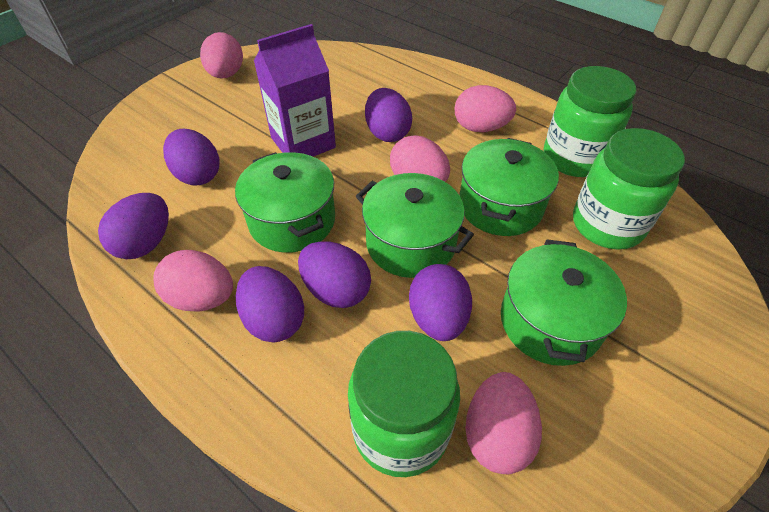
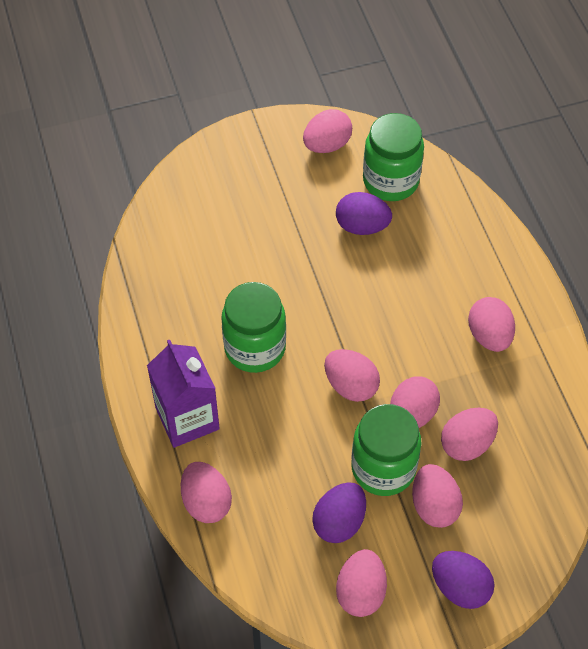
green pot: [235,152,335,253] [356,173,474,278] [460,138,559,236] [501,239,627,366] = 4 -> none = 0
pink egg: [153,250,233,312] [200,32,243,79] [390,135,450,182] [455,85,516,132] [465,372,542,474] = 5 -> [181,462,232,523] [303,109,352,153] [324,349,380,402] [336,549,387,617] [390,376,440,428] [412,464,463,528] [441,408,498,461] [468,297,515,352] = 8
purple egg: [98,193,169,259] [163,129,220,186] [236,266,304,342] [298,241,371,308] [365,88,412,142] [409,264,472,341] = 6 -> [312,482,366,543] [336,192,392,235] [432,551,495,609] = 3

